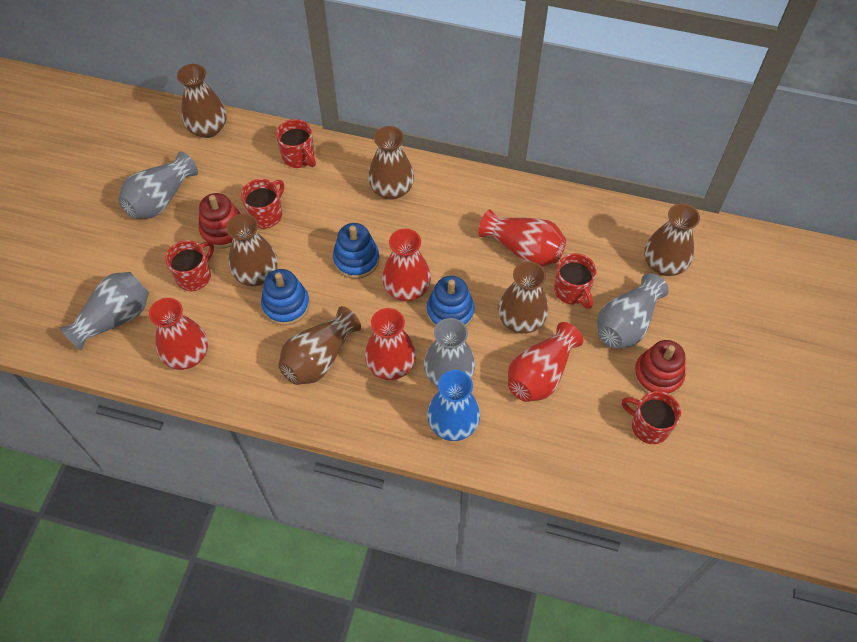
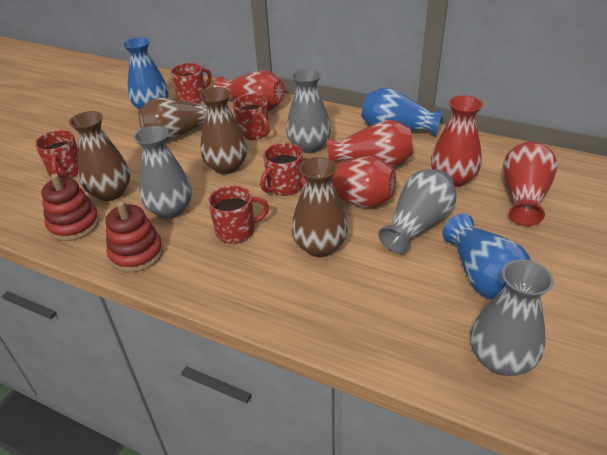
blue stacking toy: [261,269,310,326] [333,223,379,279] [427,276,475,327] = 3 -> none = 0
blue vase: [427,370,480,441] = 1 -> [123,38,169,110] [361,88,443,136] [442,214,531,299] = 3
brown vase: [177,64,226,138] [226,214,278,286] [278,306,361,385] [368,126,414,200] [498,261,548,334] [645,203,700,276] = 6 -> [69,111,130,201] [138,98,207,141] [200,87,247,174] [291,157,348,257] = 4

